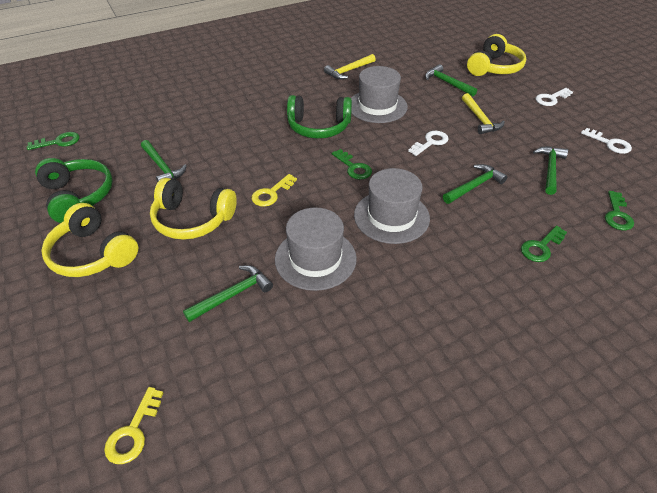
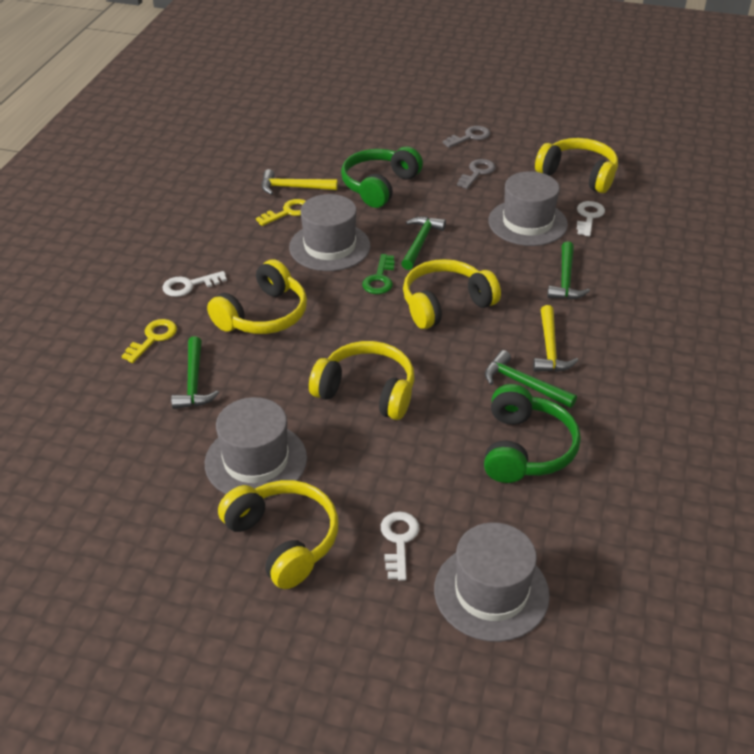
green hammer: [141,140,187,182] [183,265,273,322] [425,64,477,96] [443,164,507,204] [533,147,568,195] = 5 -> [171,336,219,409] [401,217,446,270] [485,350,577,408] [547,241,590,300] = 4
green key: [27,132,80,150] [332,149,372,180] [521,225,567,262] [605,191,634,230] = 4 -> [362,254,395,294] = 1
grey hat: [275,207,357,291] [351,66,408,123] [354,168,430,244] = 3 -> [205,397,307,499] [289,194,370,271] [434,522,550,642] [488,171,568,246] = 4
grey key: none = 0 -> [442,126,490,148] [457,159,496,189] = 2
yellow headphones: [41,203,138,277] [150,178,237,240] [467,34,526,76] = 3 -> [207,259,307,334] [218,480,339,589] [309,341,415,420] [403,259,501,329] [535,138,618,193] = 5

